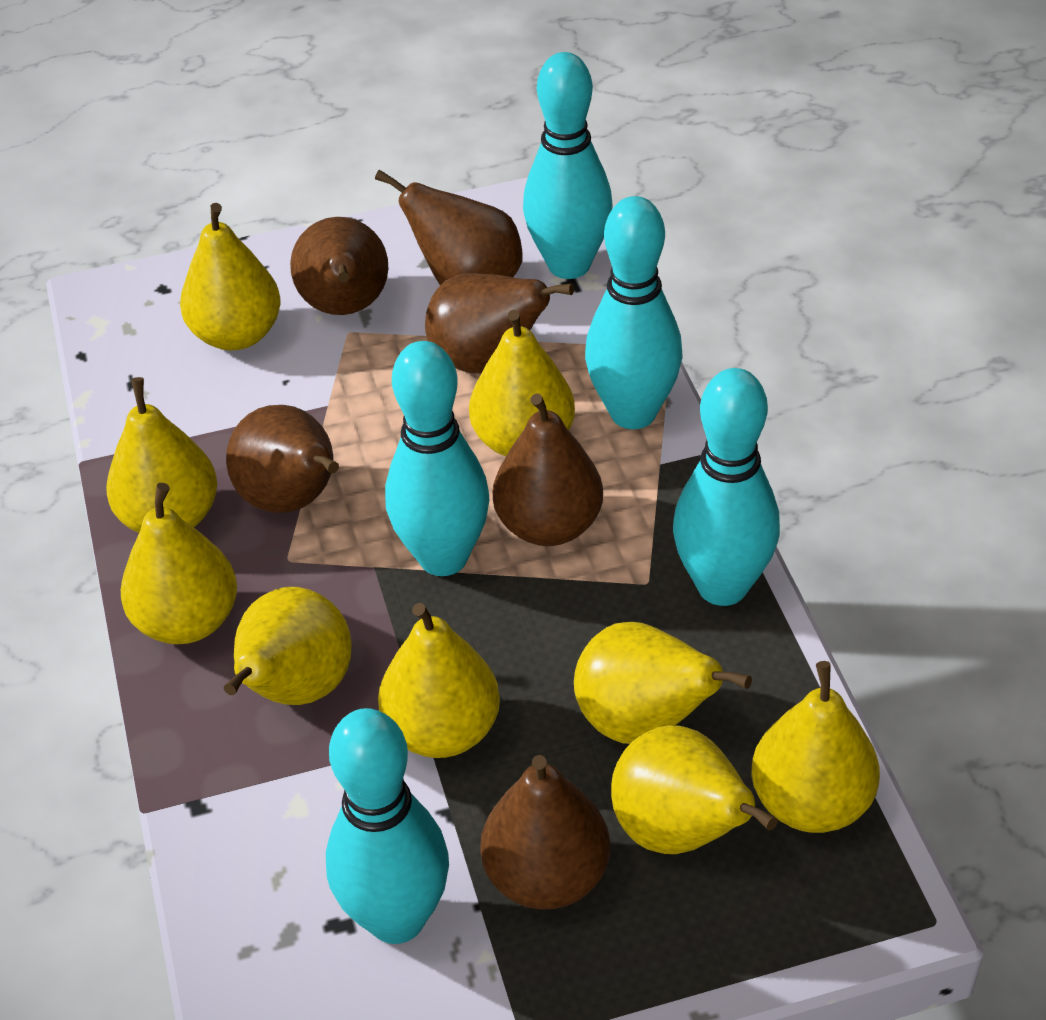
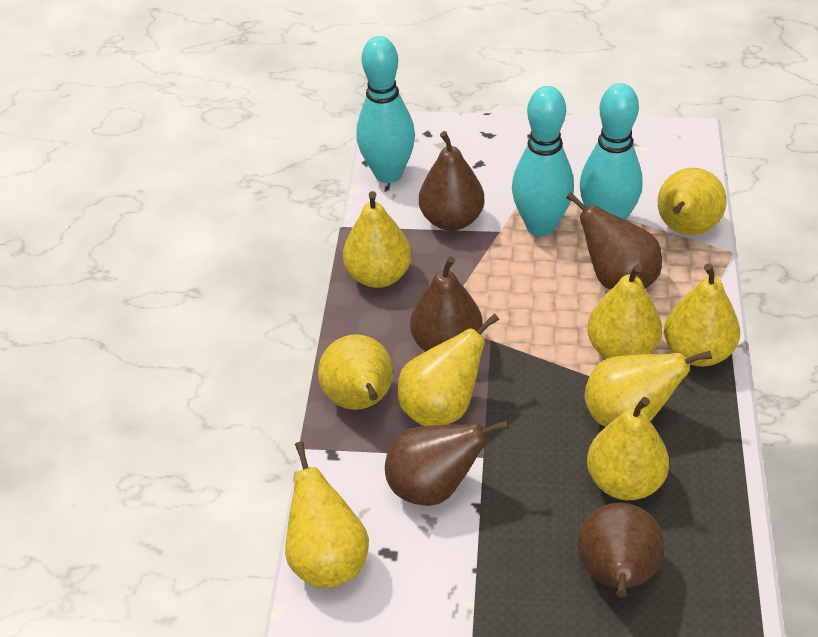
brown pear: [226,405,339,513] [290,217,388,315] [375,170,522,285] [425,273,574,373] [480,755,610,910] [493,393,603,546] = 6 -> [385,420,509,506] [410,256,483,351] [419,131,484,231] [566,192,662,290] [578,503,664,597] = 5
turquoise bowling pin: [326,708,449,944] [385,341,490,576] [523,52,613,279] [585,196,683,429] [673,368,780,606] = 5 -> [356,36,415,183] [512,86,574,236] [580,83,642,220] = 3

